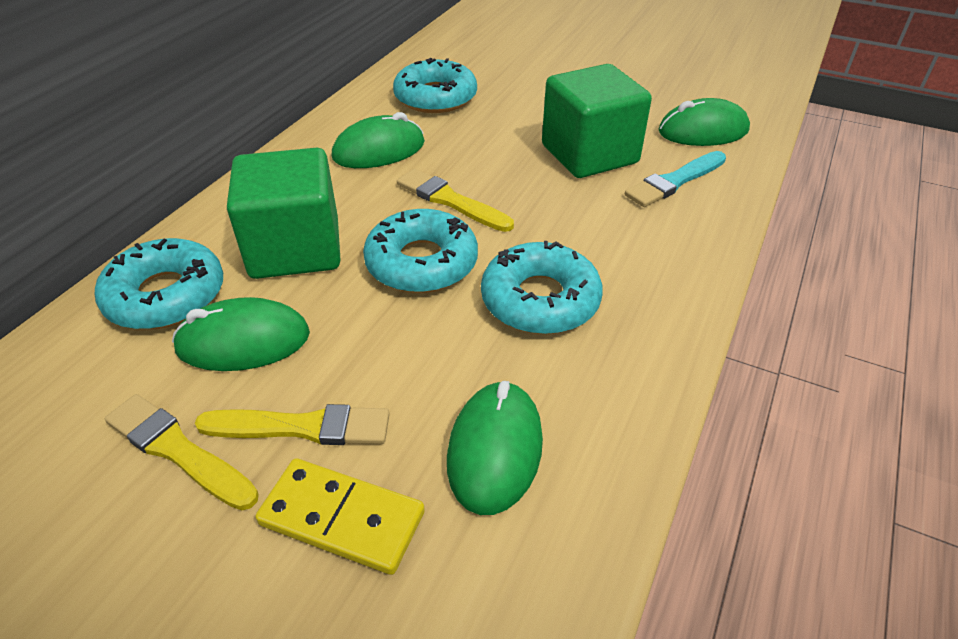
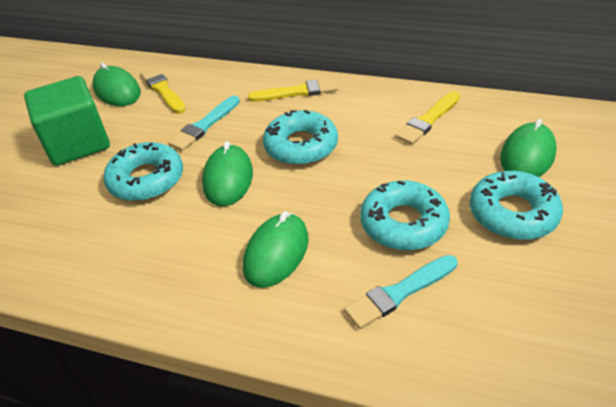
green cube: [227,148,341,279] [542,64,652,178] = 2 -> [24,76,110,166] = 1
turquoise brush: [625,151,726,207] = 1 -> [168,96,240,151] [344,255,457,329] = 2
yellow domino: [256,458,425,575] = 1 -> none = 0

